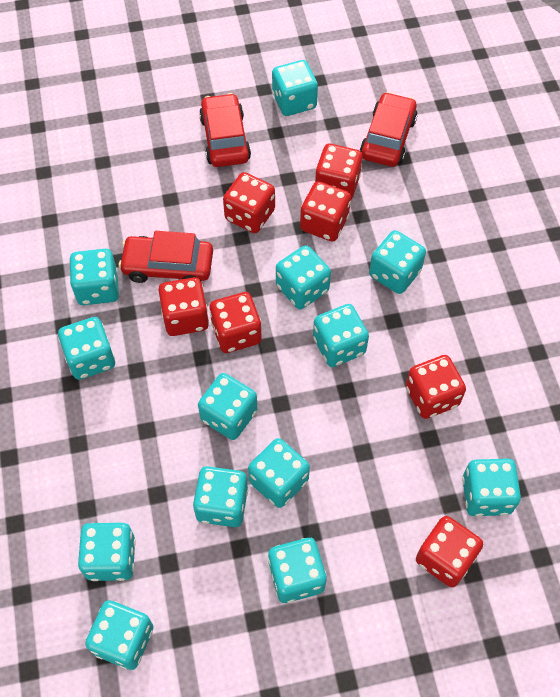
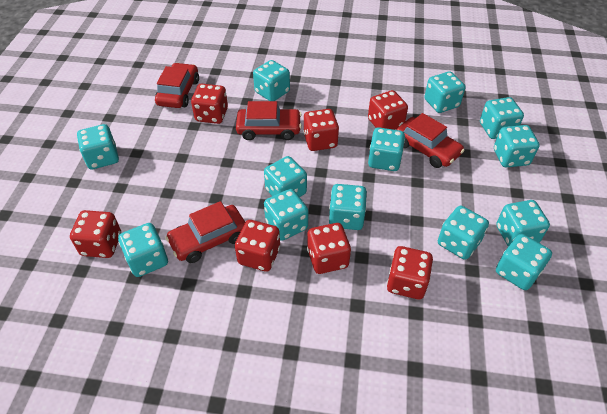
red car: [119,231,213,283] [199,93,251,167] [360,92,417,167] = 3 -> [155,63,199,108] [165,201,245,263] [236,101,302,140] [396,113,465,168] = 4

